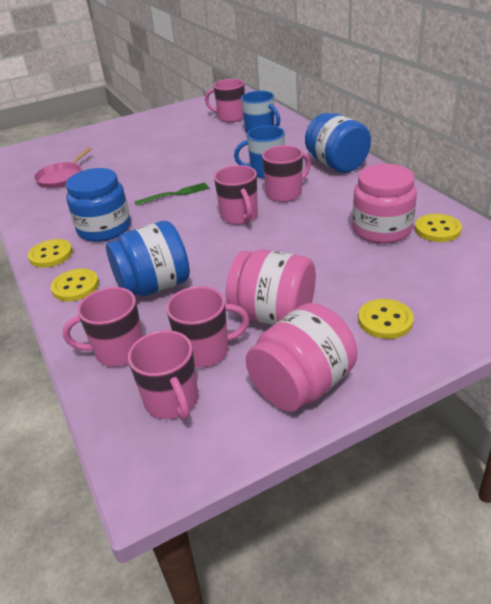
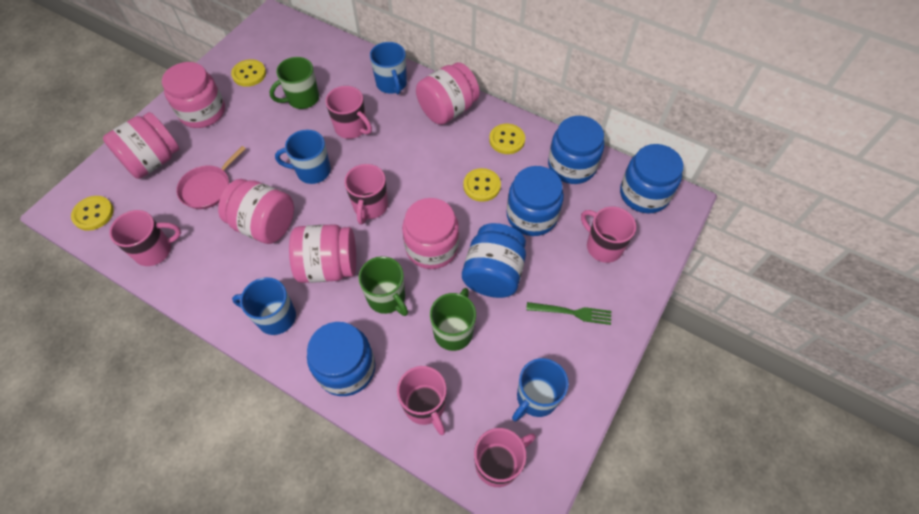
blue jar: [66,168,131,242] [106,221,190,296] [305,113,371,173] = 3 -> [307,322,375,396] [462,223,526,298] [507,166,564,236] [548,116,604,184] [620,144,683,213] = 5
blue mug: [234,126,285,178] [241,91,280,133] = 2 -> [232,277,296,335] [275,130,331,184] [370,42,407,94] [512,358,569,422] = 4
green mug: none = 0 -> [269,57,319,109] [358,256,408,316] [430,288,476,351] = 3
pink jar: [226,249,316,325] [246,303,357,412] [352,164,417,244] = 3 -> [103,112,179,179] [162,62,225,128] [218,179,294,244] [289,224,356,283] [402,198,459,269] [416,62,480,125] = 6

